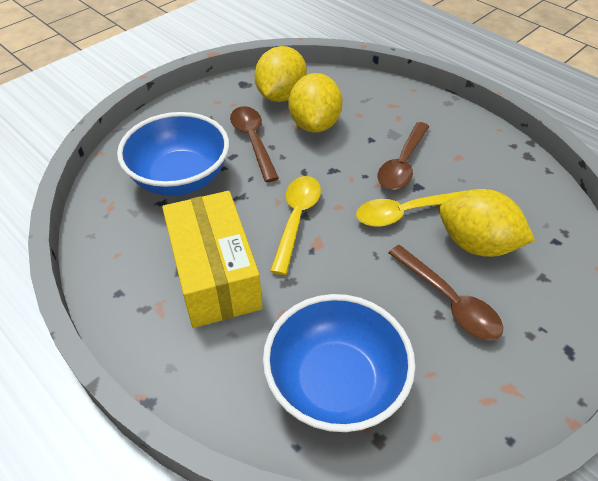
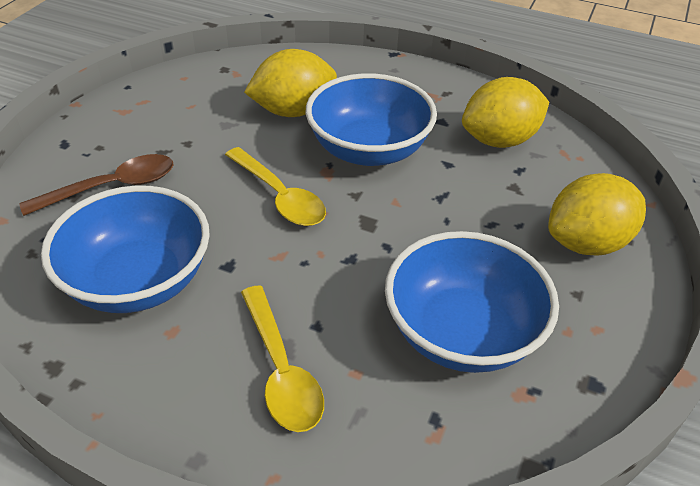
blue bowl: [117,112,229,196] [263,294,415,432] = 2 -> [41,185,210,313] [306,73,437,166] [385,231,559,373] = 3
brown spoon: [230,106,279,182] [378,122,430,190] [388,245,503,340] = 3 -> [19,154,174,216] = 1
yellow box: [162,191,262,328] = 1 -> none = 0

